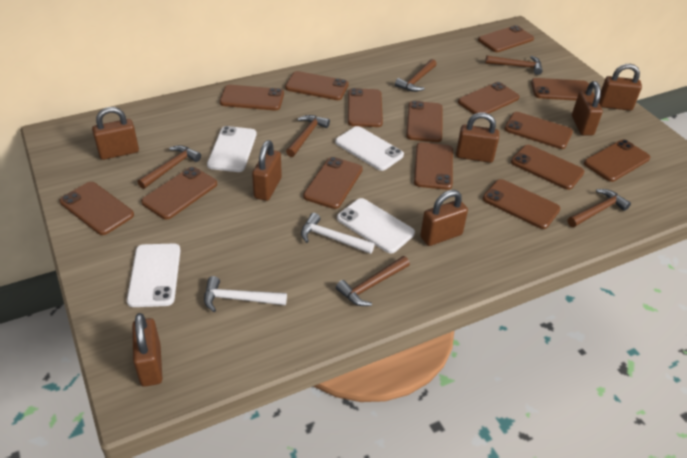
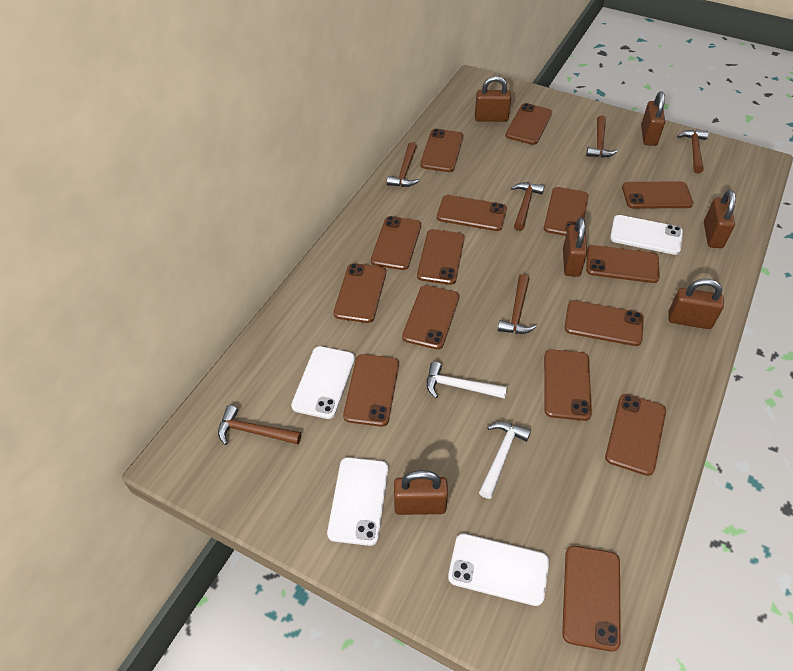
brown padlock: [92,107,139,160] [132,313,162,386] [252,140,282,201] [420,190,468,246] [456,112,499,163] [572,81,603,135] [599,64,642,111] = 7 -> [394,470,448,515] [475,76,511,122] [563,217,587,277] [641,92,665,146] [669,279,724,329] [704,190,736,248] = 6

